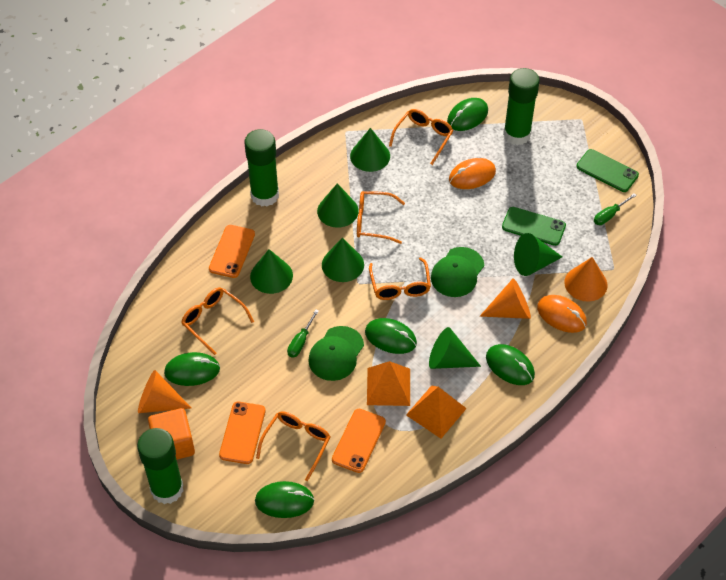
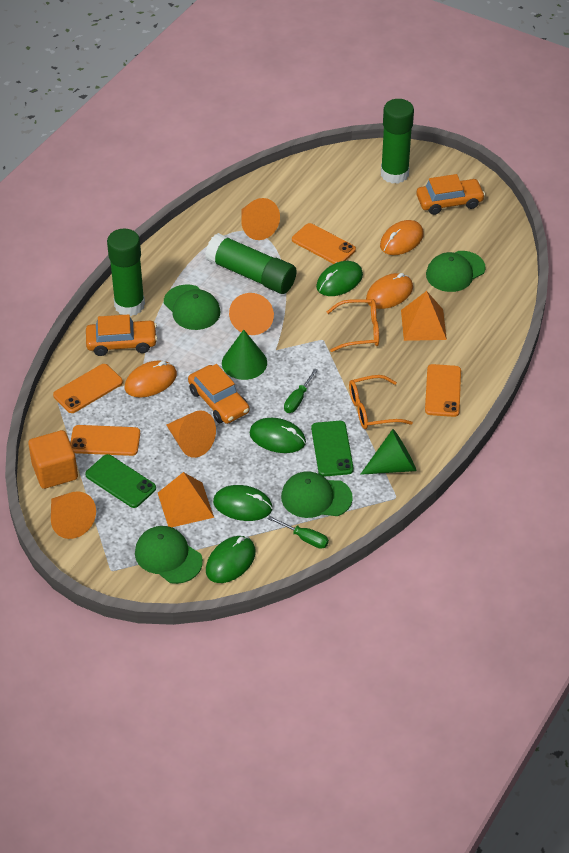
green cap: [308,326,364,381] [431,247,484,297] = 2 -> [135,526,203,584] [164,284,220,330] [281,471,353,518] [426,251,486,292] = 4
green cone: [250,249,293,294] [317,183,359,228] [322,238,364,282] [350,128,390,172] [429,327,481,369] [514,233,562,276] = 6 -> [222,330,267,380] [360,429,416,475] = 2
green mouse: [164,352,220,386] [255,481,314,518] [365,318,417,354] [447,98,488,131] [486,344,535,385] = 5 -> [206,536,256,583] [213,485,273,521] [249,418,306,453] [316,261,363,296] = 4
orange car: none = 0 -> [86,314,157,356] [188,364,249,424] [416,174,485,215] = 3
orange cone: [138,370,191,413] [480,278,531,319] [564,257,607,302] = 3 -> [51,491,96,539] [166,410,216,458] [229,293,274,335] [241,198,280,240] = 4
orange glasses: [181,287,254,355] [256,411,330,481] [357,191,405,244] [369,257,431,300] [389,109,453,165] = 5 -> [327,299,379,352] [349,375,413,429] = 2
orange mouse: [449,158,496,189] [537,295,587,333] = 2 -> [125,361,177,398] [366,273,413,309] [380,220,424,255] = 3
orange phone: [209,225,255,278] [219,401,266,464] [332,409,386,473] = 3 -> [53,364,123,413] [70,425,140,456] [292,223,356,264] [425,364,461,417] = 4

